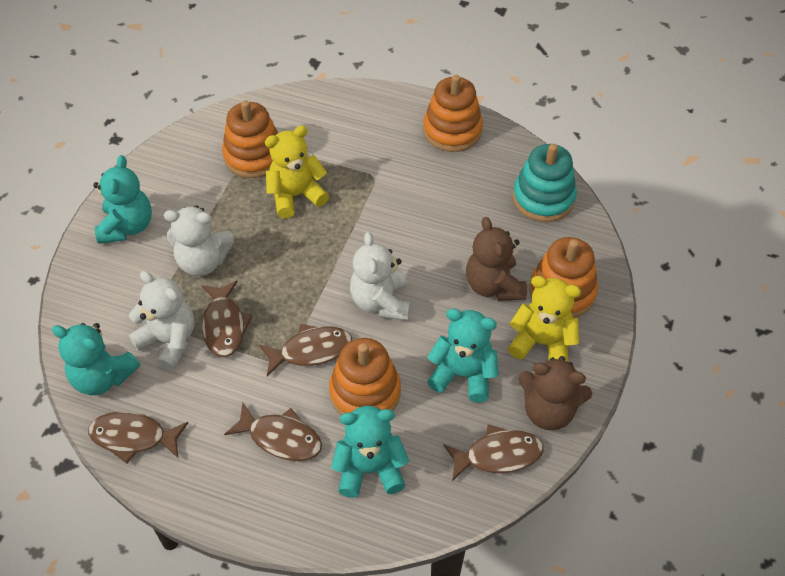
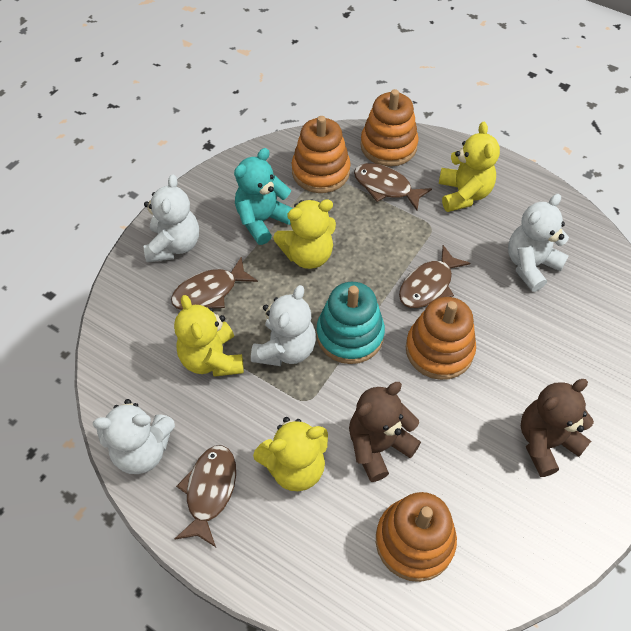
brown fish: [88,411,188,464] [201,281,253,357] [224,402,322,461] [259,324,352,377] [443,425,544,481] = 5 -> [171,257,258,310] [175,445,236,547] [354,163,432,210] [399,245,470,308] = 4
turquoise teddy bear: [52,323,140,395] [94,155,152,244] [331,406,409,498] [427,309,499,403] = 4 -> [234,148,293,245] = 1
white teddy bear: [129,271,194,371] [164,205,234,276] [350,232,410,320] = 3 -> [93,399,175,474] [144,174,199,262] [251,285,316,366] [508,194,569,292] = 4
yellow teddy bear: [265,125,329,219] [508,276,581,362] = 2 -> [174,295,244,377] [253,417,328,491] [273,199,336,269] [439,122,500,212] = 4

